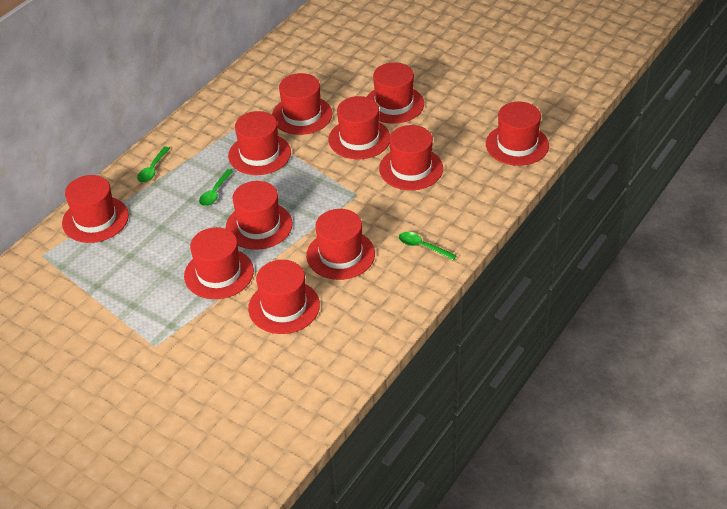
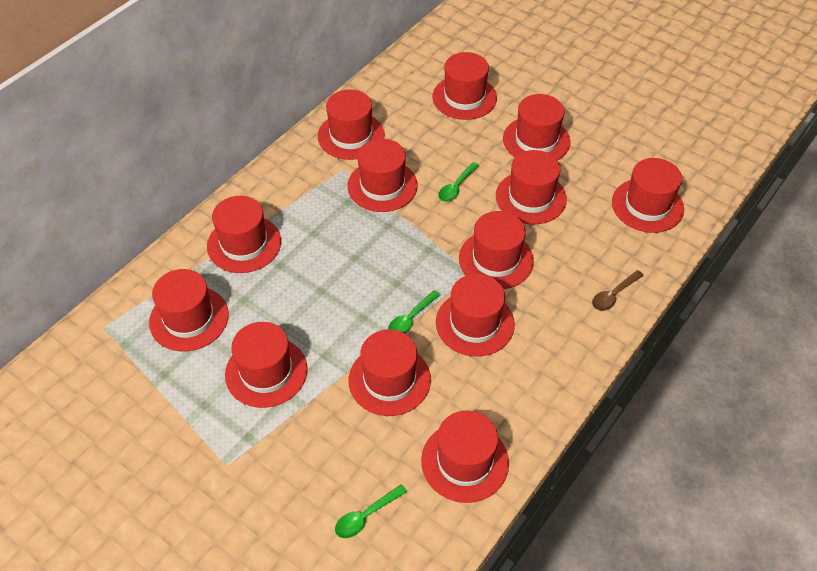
brown spoon: none = 0 -> [592,270,644,310] = 1
red hat: [62,175,129,243] [184,227,254,299] [226,181,293,250] [228,111,291,175] [248,260,320,334] [272,73,332,135] [306,209,375,280] [328,96,390,159] [367,62,424,124] [379,125,443,190] [486,102,549,166] = 11 -> [149,269,229,352] [207,196,281,273] [225,322,307,408] [318,89,385,160] [348,139,418,212] [348,329,431,416] [421,411,509,503] [432,52,497,120] [436,274,515,357] [459,211,534,289] [496,150,567,224] [503,94,571,161] [612,158,684,233] = 13

